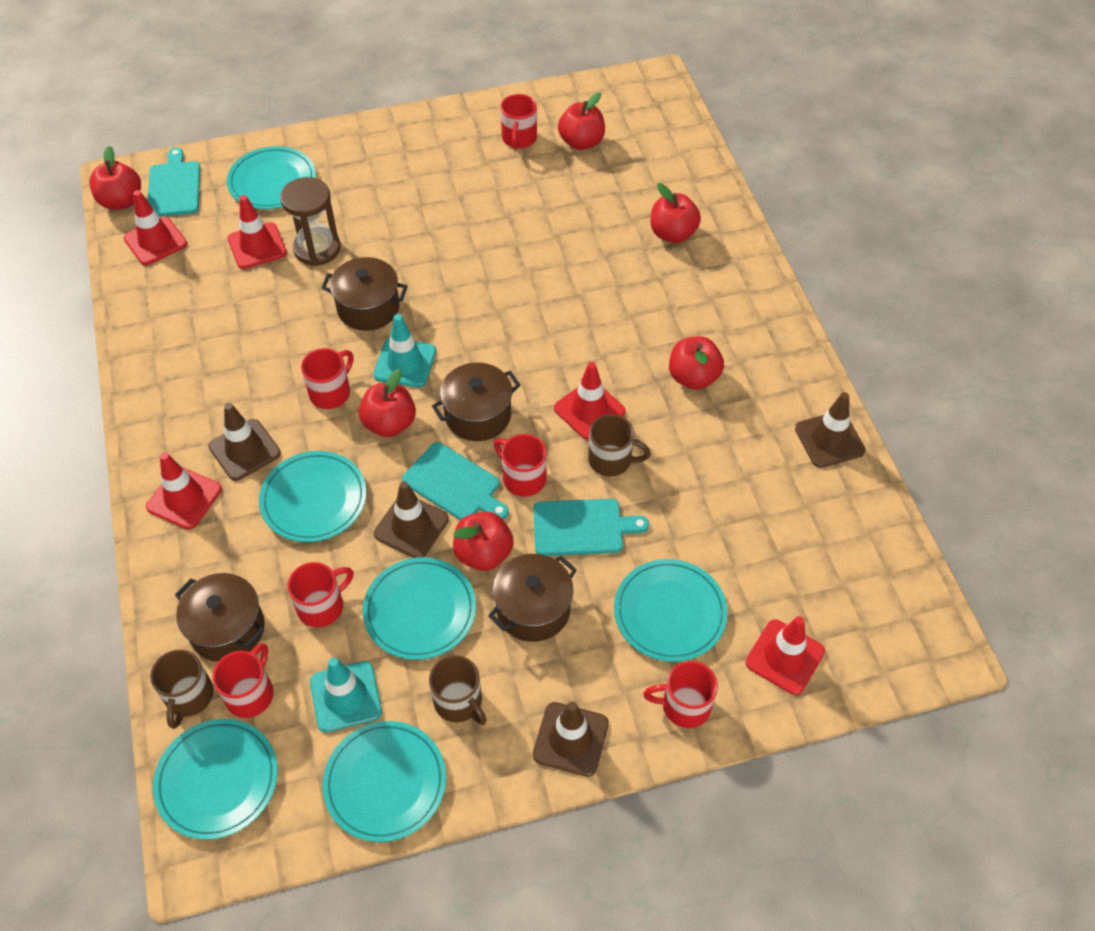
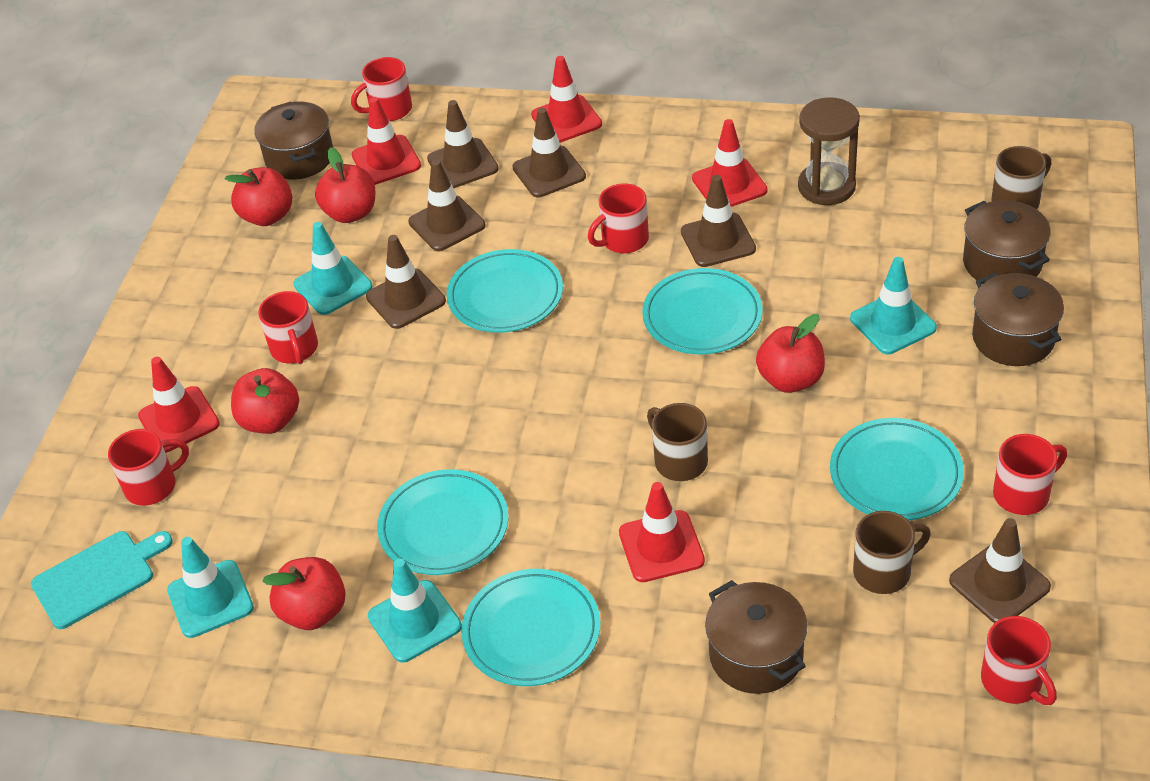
brown traffic cone: [209,403,281,481] [374,481,449,558] [533,702,609,777] [795,392,866,468] = 4 -> [366,235,446,329] [408,160,485,251] [427,100,499,188] [512,108,586,197] [681,175,756,267] [949,518,1051,623] = 6
red apple: [89,146,141,210] [359,369,416,437] [453,512,514,571] [558,92,605,150] [651,183,701,243] [669,336,724,390] = 6 -> [225,167,292,226] [231,368,299,434] [262,557,346,630] [315,147,375,223] [756,314,825,393] = 5
turquoise cutting board: [148,148,200,217] [402,442,509,520] [533,499,649,556] = 3 -> [31,531,173,629] = 1
turquoise plate: [153,719,278,840] [227,146,316,209] [259,451,367,542] [322,721,446,842] [363,557,476,660] [614,559,728,662] = 6 -> [377,469,508,575] [447,249,563,333] [461,569,601,686] [642,268,763,354] [830,418,964,521] = 5
turquoise traffic cone: [310,657,382,733] [373,314,436,387] = 2 -> [167,537,254,638] [293,222,373,315] [368,558,462,662] [850,257,937,354] = 4

